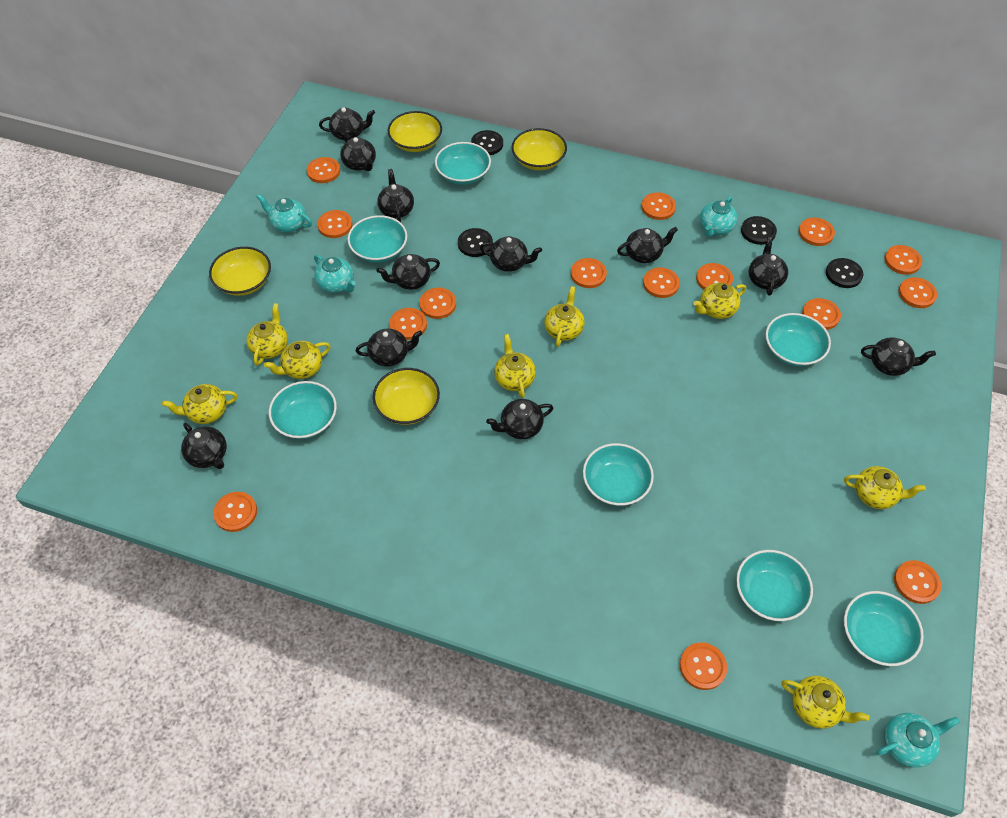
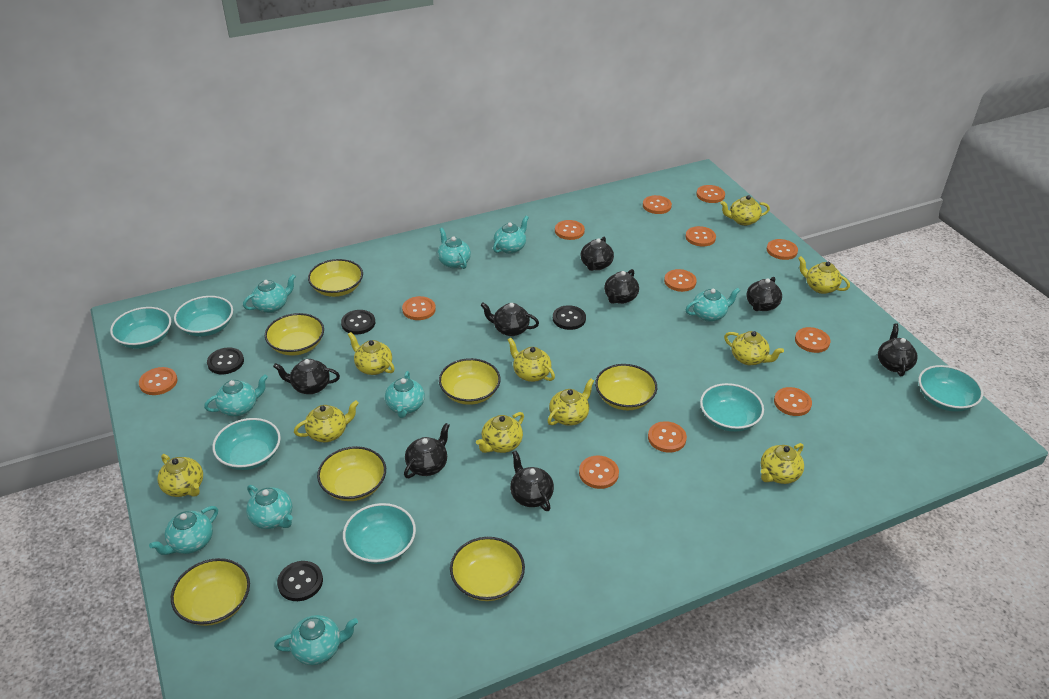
black teapot: [181,423,227,469] [319,107,375,141] [340,134,376,171] [355,329,422,367] [377,169,414,222] [377,254,440,290] [480,236,542,272] [486,399,553,439] [617,227,678,263] [749,237,788,296] [861,337,936,376] = 11 -> [273,359,340,394] [404,423,450,478] [481,303,539,336] [510,451,554,511] [581,237,614,271] [604,269,639,304] [746,277,782,311] [878,323,918,376] = 8
orange button: [213,492,257,532] [307,157,340,183] [317,210,352,238] [390,308,427,340] [419,288,456,319] [571,258,607,288] [641,192,676,220] [643,268,680,298] [680,642,727,690] [696,263,733,290] [799,218,835,246] [802,298,841,330] [885,245,922,275] [894,560,941,604] [898,277,937,308] = 15 -> [139,367,177,395] [402,296,436,320] [555,220,585,240] [579,456,619,489] [643,195,672,214] [648,421,687,453] [664,269,697,292] [686,226,716,247] [696,185,725,203] [767,239,798,260] [774,387,812,416] [795,327,831,353] = 12
turquoise bowl: [269,381,337,439] [347,215,407,263] [435,142,491,185] [583,443,654,506] [736,550,813,621] [766,313,831,366] [844,591,924,666] = 7 -> [110,307,171,349] [174,296,233,337] [212,418,281,470] [343,503,416,564] [700,383,764,432] [919,365,983,412] = 6
turquoise teapot: [257,194,312,233] [314,255,355,293] [700,196,738,237] [876,713,960,768] = 4 -> [149,506,218,555] [204,374,268,416] [243,274,296,313] [246,485,293,529] [274,615,358,665] [385,371,425,418] [437,228,471,269] [493,216,529,254] [685,288,740,322] = 9
yellow bowl: [209,247,271,296] [373,368,440,425] [388,111,442,152] [512,128,567,170] = 4 -> [171,558,250,626] [265,313,324,356] [308,259,363,297] [317,446,386,501] [439,358,501,405] [450,537,525,601] [595,364,657,410] = 7
yellow teapot: [162,384,237,424] [246,303,288,365] [264,341,331,379] [494,334,536,398] [544,286,585,347] [693,283,746,319] [781,676,869,729] [844,466,926,509] = 8 -> [157,454,203,497] [294,400,359,442] [348,332,395,375] [476,412,524,453] [508,338,555,382] [548,379,594,426] [720,195,770,226] [724,331,784,366] [761,443,804,484] [798,256,850,294] = 10

